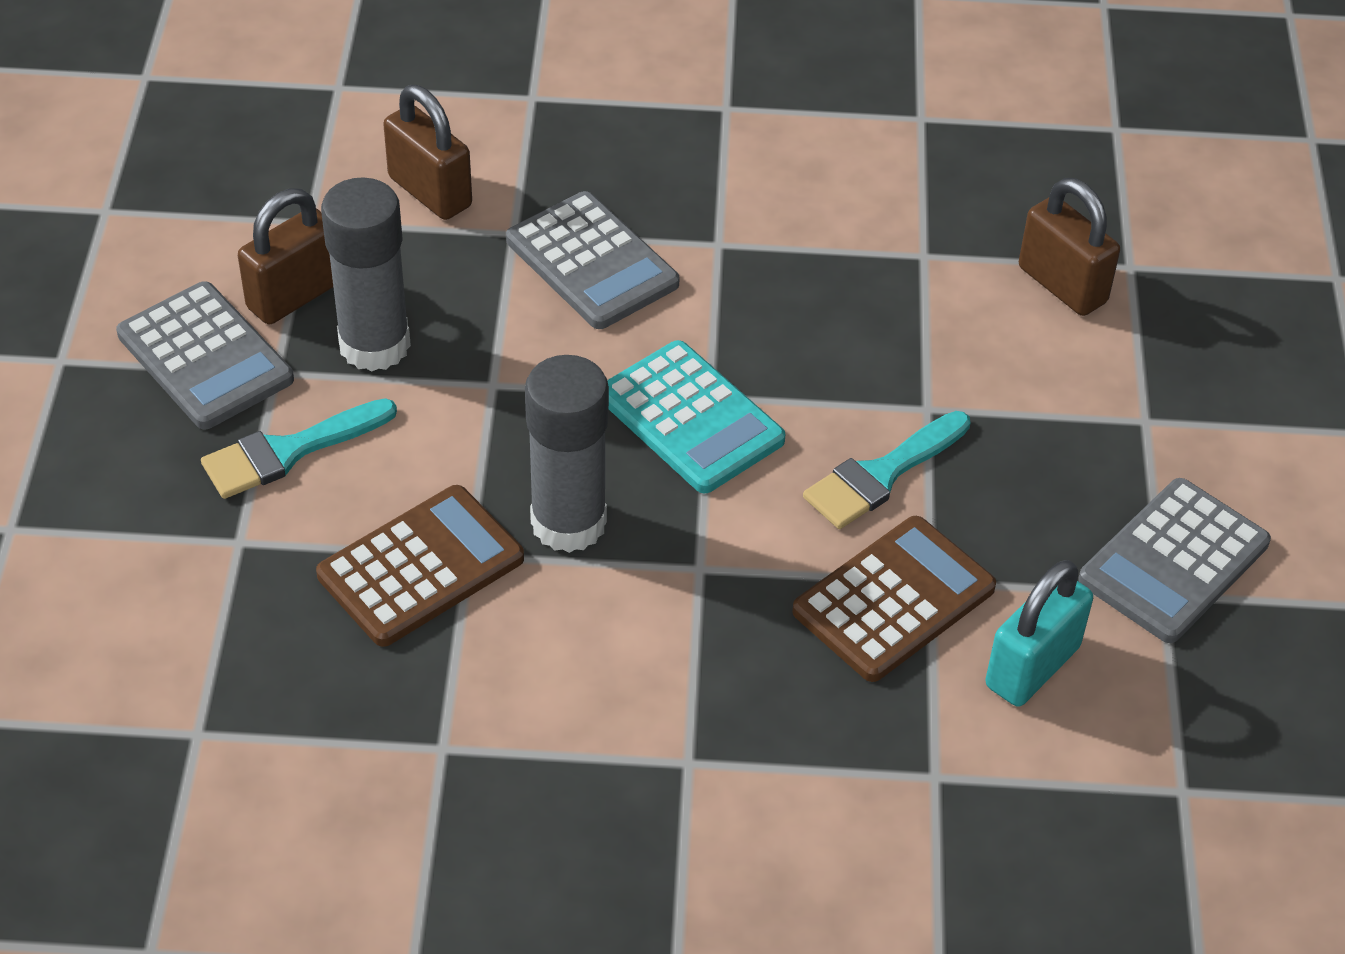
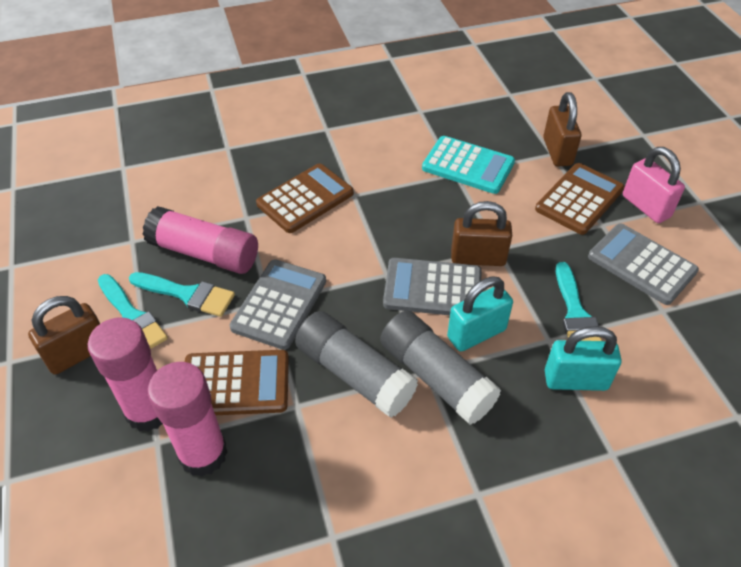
brown calculator: [316,485,524,647] [792,516,996,682] = 2 -> [185,350,289,415] [256,163,354,233] [535,163,624,235] = 3
pink glue stick: none = 0 -> [88,317,163,432] [143,206,258,274] [148,362,227,477] = 3
pink padlock: none = 0 -> [623,147,685,223] = 1
turquoise brush: [201,398,397,499] [803,411,970,529] = 2 -> [98,274,168,349] [129,272,235,317] [556,262,602,341] = 3
turquoise padlock: [985,560,1093,707] = 1 -> [447,276,513,351] [545,326,622,391] = 2

